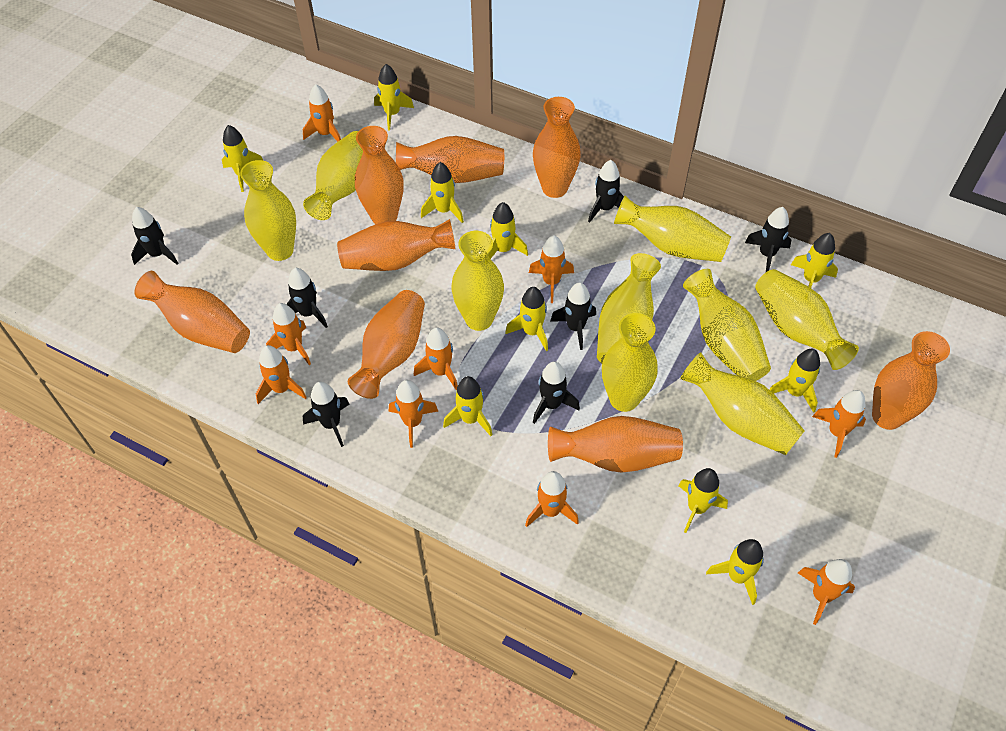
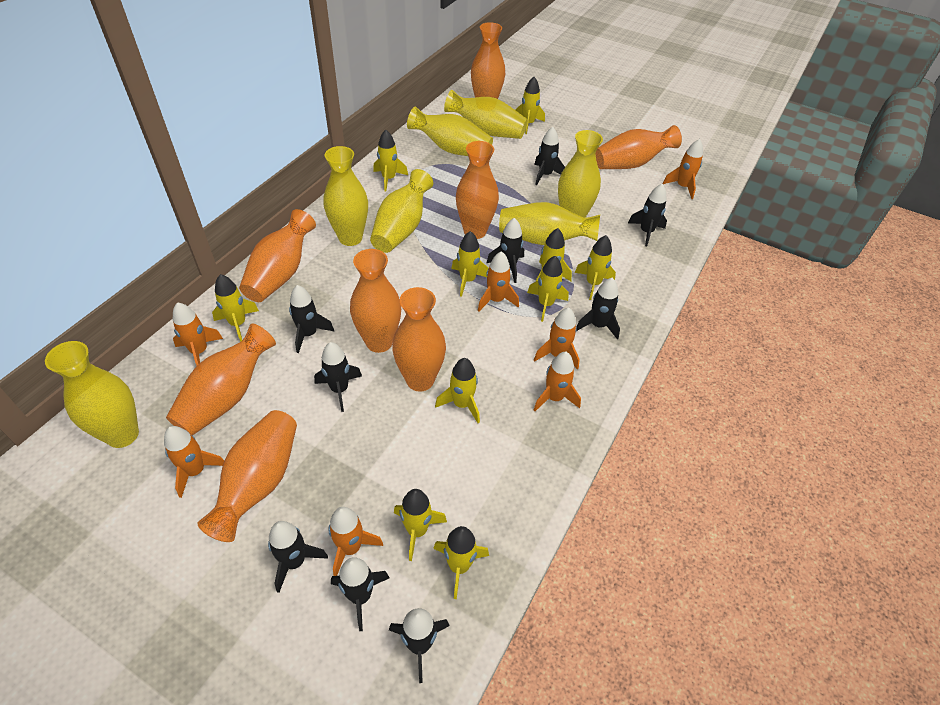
black rocket: [131,207,179,265] [286,268,328,328] [303,382,350,447] [533,361,580,424] [550,282,596,350] [588,160,624,223] [745,207,791,272] = 7 -> [268,521,328,593] [289,285,334,353] [314,342,362,412] [331,557,390,631] [389,608,450,683] [487,218,524,283] [534,127,565,185] [576,278,620,340] [628,184,667,246] = 9
orange rocket: [256,345,307,404] [266,303,311,365] [303,84,341,142] [389,380,438,448] [414,327,458,390] [525,471,579,527] [529,235,574,303] [798,559,855,625] [812,390,866,458] = 9 -> [164,426,224,498] [173,302,223,366] [328,507,383,576] [478,251,519,311] [534,307,580,370] [534,352,581,411] [663,139,703,199] = 7
yellow vase: [240,160,296,261] [303,131,363,220] [451,231,504,331] [597,253,661,363] [602,313,658,412] [614,196,731,262] [680,352,805,455] [683,269,771,381] [755,269,859,370] = 9 -> [45,341,139,448] [324,146,368,246] [370,169,433,253] [407,107,493,156] [444,90,528,139] [499,202,600,245] [558,130,603,218] = 7

